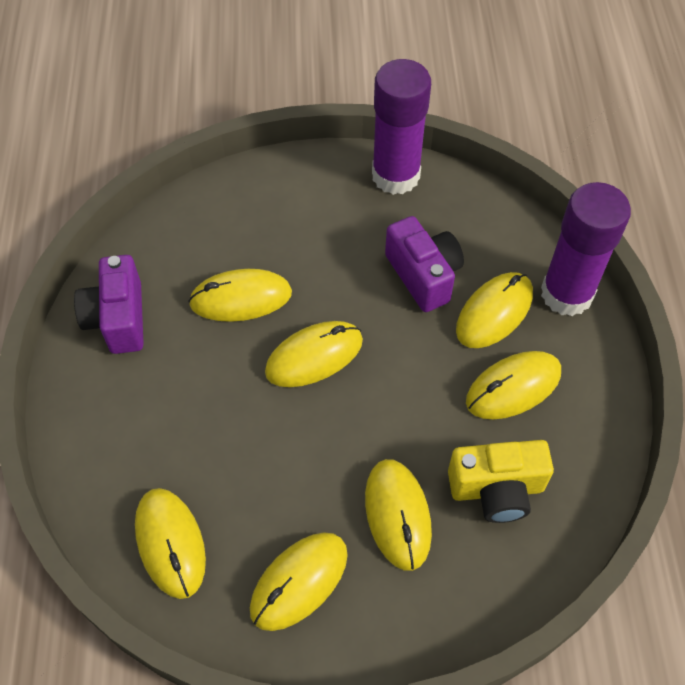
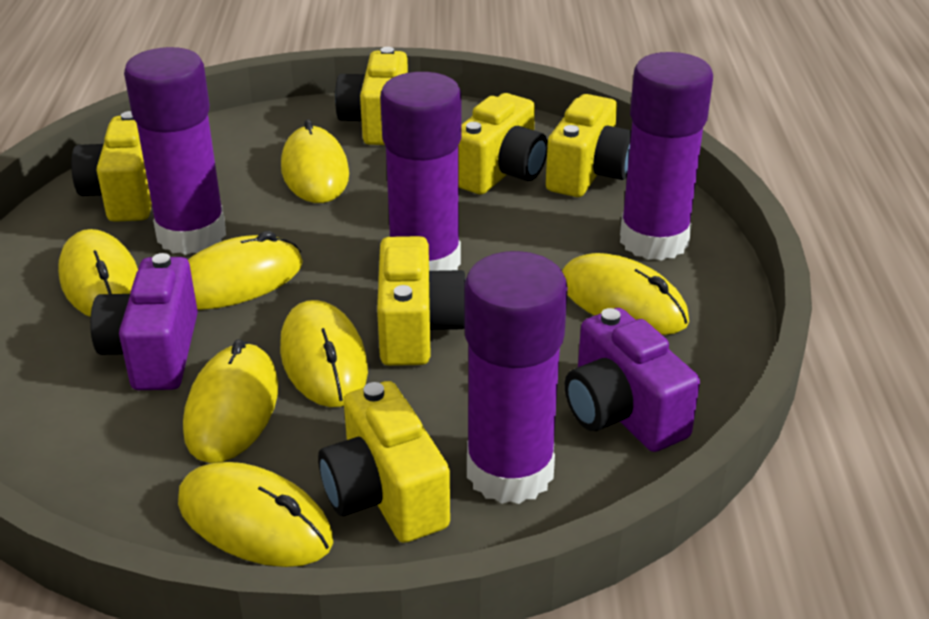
purple glue stick: [372,59,431,195] [541,182,631,316] = 2 -> [124,47,226,255] [380,72,461,271] [465,251,568,504] [620,52,713,261] = 4
yellow camera: [448,440,554,523] = 1 -> [71,111,152,222] [318,381,450,543] [335,47,408,145] [377,236,466,366] [458,93,548,194] [546,94,631,197] = 6

